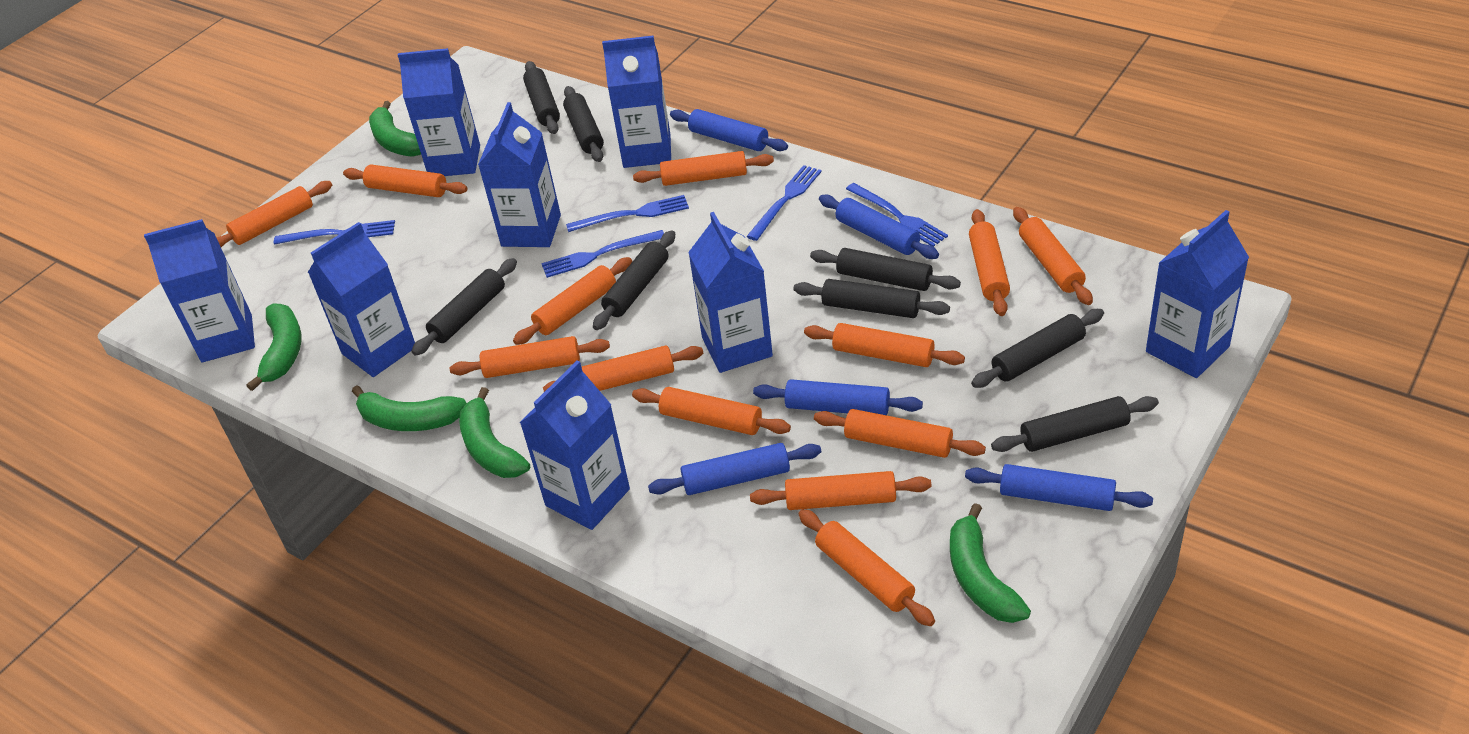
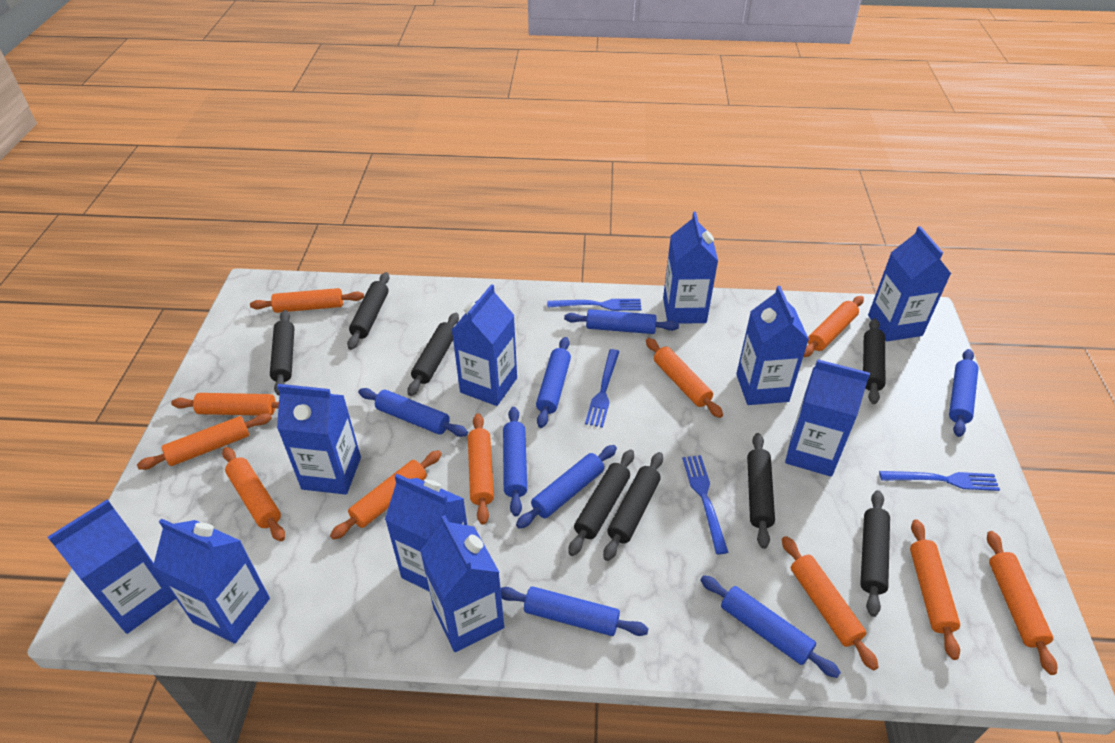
blue carton: [144,219,255,362] [308,222,415,377] [398,48,480,176] [478,102,561,247] [520,361,630,530] [602,36,671,168] [688,212,773,373] [1146,210,1249,378] = 8 -> [48,499,176,634] [153,518,270,644] [277,384,361,495] [385,474,467,592] [420,515,504,652] [452,284,517,406] [663,212,718,324] [736,286,809,405] [785,359,870,477] [868,226,951,341] = 10
blue fork: [274,220,395,245] [541,230,664,278] [566,195,689,232] [746,165,822,241] [846,183,948,247] = 5 -> [547,299,642,311] [585,349,619,428] [682,455,728,554] [879,471,1000,491] = 4
blue rolling pin: [648,443,821,495] [670,109,788,151] [753,379,923,415] [819,194,939,259] [965,464,1153,511] = 5 -> [358,388,468,437] [501,586,649,636] [503,407,527,516] [516,445,617,529] [536,337,571,428] [564,309,679,334] [700,575,841,678] [949,349,978,437] = 8
green banana: [246,304,301,391] [352,385,466,431] [369,101,421,157] [459,387,530,478] [950,503,1031,623] = 5 -> none = 0
orange rolling pin: [216,181,332,247] [343,165,468,197] [450,336,610,378] [513,257,632,345] [543,346,704,392] [632,387,791,435] [633,151,774,186] [750,471,931,510] [798,509,935,626] [804,323,965,367] [814,409,986,458] [969,209,1010,316] [1013,207,1093,305] = 13 -> [137,413,272,470] [171,393,279,415] [222,447,285,542] [250,288,364,313] [330,450,442,540] [468,413,494,525] [646,338,723,418] [782,536,878,670] [803,296,864,357] [910,519,960,660] [987,531,1057,675] = 11

